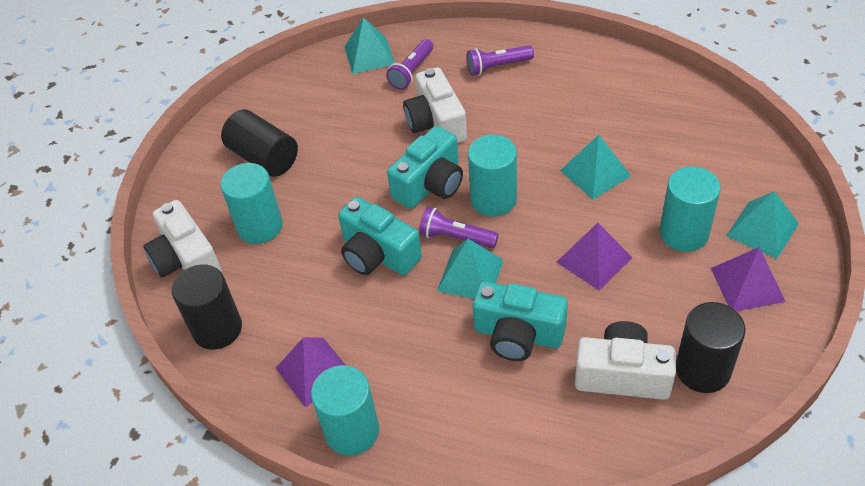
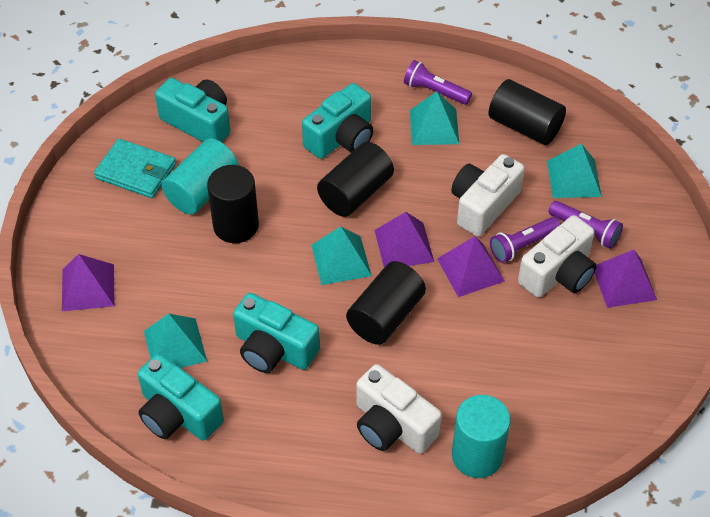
black cylinder: [172,264,242,350] [221,109,298,177] [676,302,746,393] = 3 -> [207,165,259,243] [317,142,394,217] [346,261,426,345] [488,79,566,145] = 4
purple pyramid: [276,337,345,407] [557,223,632,290] [711,247,786,311] = 3 -> [62,254,114,311] [375,212,434,267] [437,236,505,297] [595,250,657,308] = 4
turquoise camera: [338,197,422,275] [387,126,463,209] [473,281,568,361] = 3 -> [138,354,224,441] [155,78,230,142] [233,293,320,373] [302,83,373,159] = 4
turquoise cylinder: [220,163,283,244] [311,365,379,456] [468,135,517,217] [659,167,721,252] = 4 -> [162,138,238,215] [452,395,510,478] = 2
turquoise wallet: none = 0 -> [94,139,176,198] = 1

